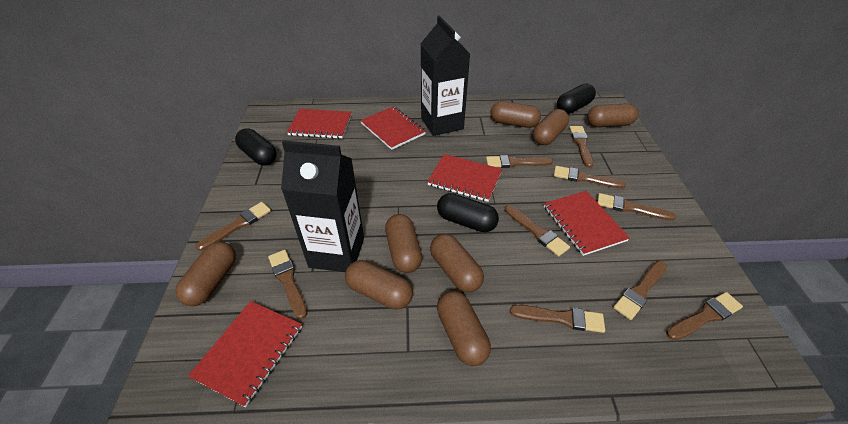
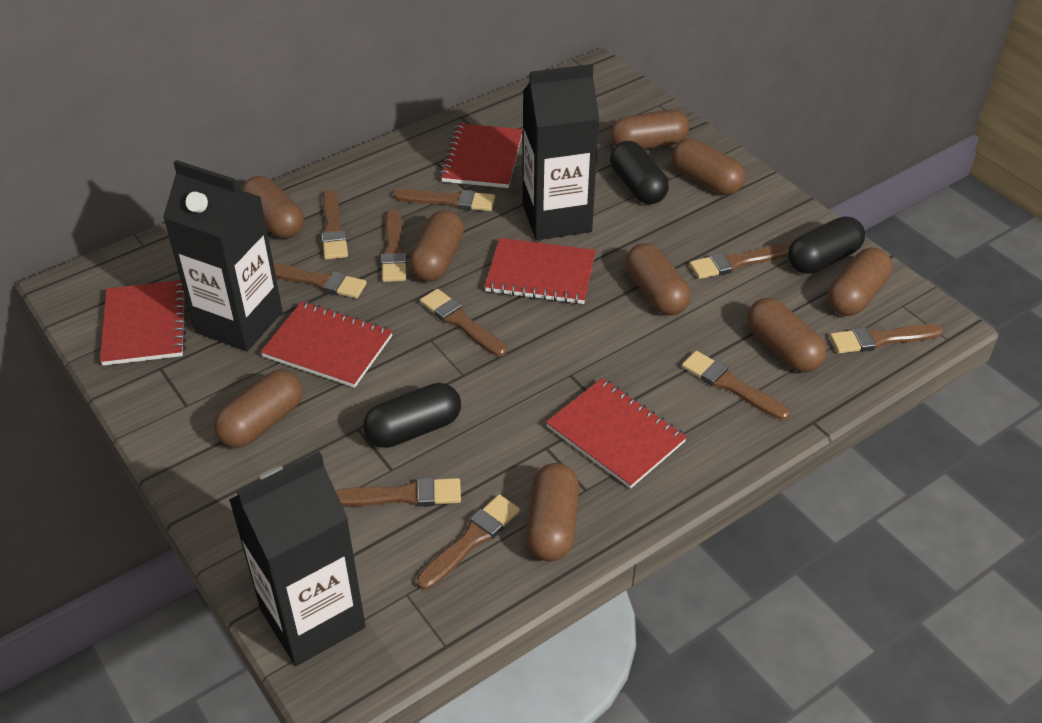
black carton: [281,141,364,272] [421,16,470,136] = 2 -> [163,160,283,351] [229,452,366,666] [523,64,599,240] = 3
brown capsule: [176,242,236,306] [345,260,413,309] [385,214,422,273] [430,234,484,292] [437,291,491,366] [490,101,541,128] [533,109,569,145] [587,103,638,127] = 8 -> [214,370,303,448] [242,176,304,238] [409,210,464,282] [526,463,579,561] [610,110,689,149] [625,243,691,315] [671,138,746,195] [747,298,827,372] [828,248,892,316] = 9

